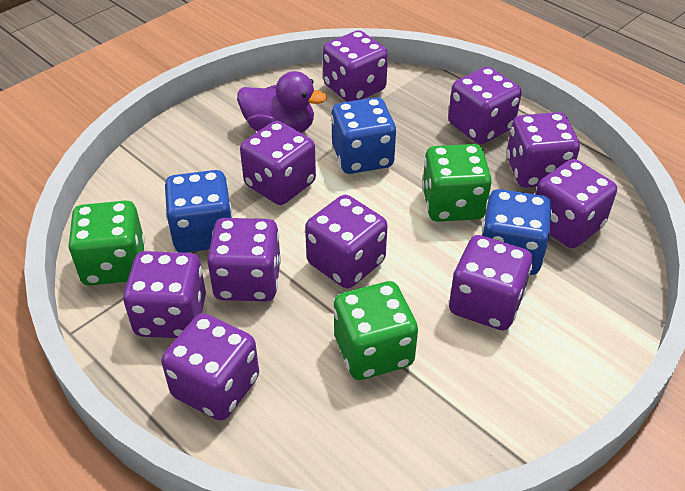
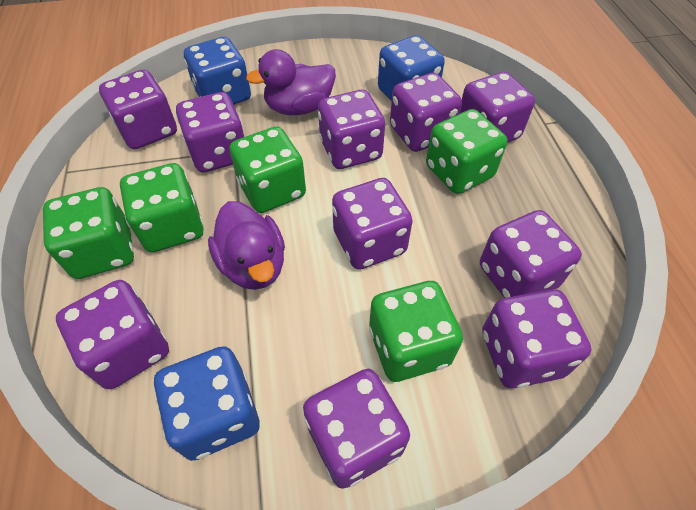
green dice: [68,200,145,286] [333,281,418,380] [422,144,492,222] = 3 -> [43,187,134,279] [120,163,204,252] [229,126,306,213] [369,281,463,382] [426,109,507,194] = 5
purple duck: [237,71,327,133] = 1 -> [208,201,285,290] [246,49,336,115] = 2

